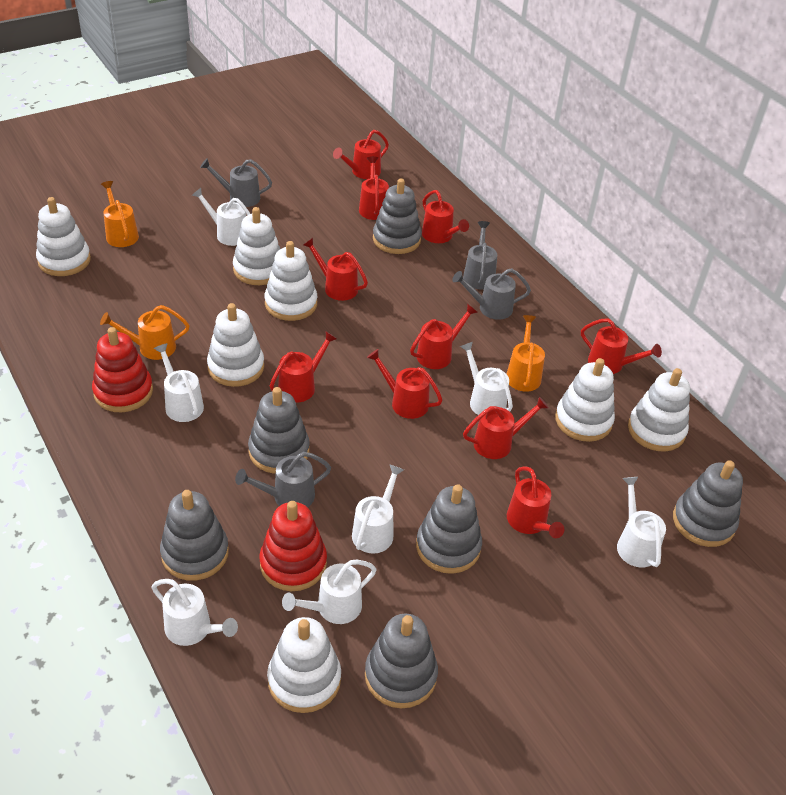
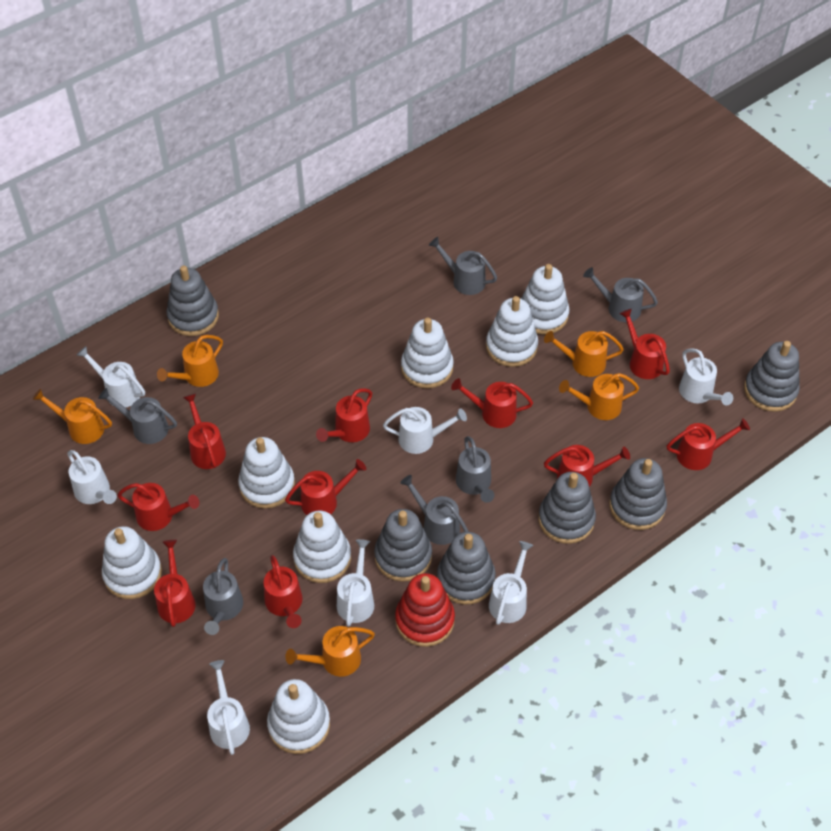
grey watering can: [200,158,272,207] [235,452,331,507] [452,268,531,320] [463,221,497,289] = 4 -> [98,388,177,444] [203,558,243,635] [400,475,469,545] [429,237,497,295] [456,436,494,503] [583,267,658,322] = 6
orange watering can: [100,305,189,360] [101,181,139,247] [506,315,545,392] = 3 -> [33,389,112,444] [157,335,223,387] [285,626,375,677] [544,331,624,377] [559,373,639,420] = 5
red stacking toy: [92,327,153,412] [260,501,327,591] = 2 -> [395,573,455,647] = 1

